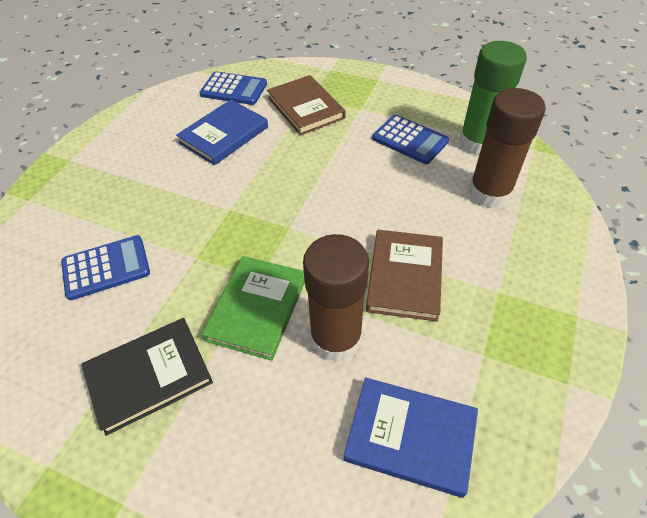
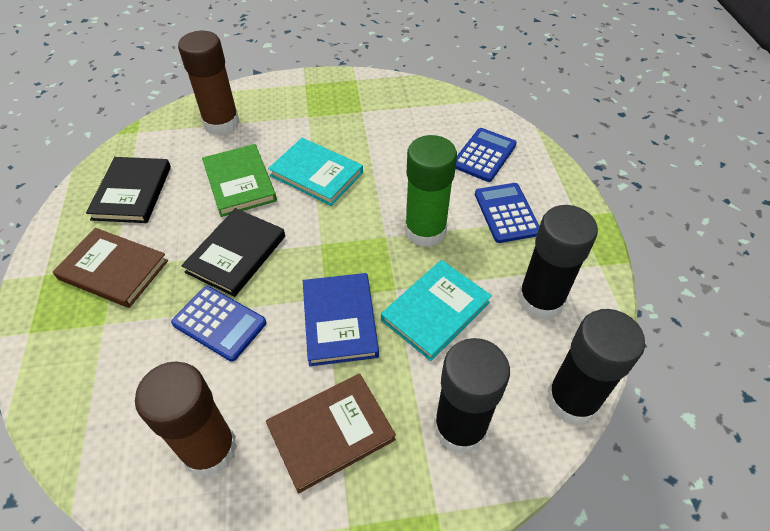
black book: [81,318,213,436] = 1 -> [86,157,171,223] [181,208,285,297] = 2
black glue stick: none = 0 -> [434,338,510,454] [518,205,598,320] [546,309,645,425] = 3
blue book: [176,100,268,165] [344,378,478,498] = 2 -> [303,273,379,366] = 1
turquoise book: none = 0 -> [268,138,363,206] [381,260,492,361] = 2

